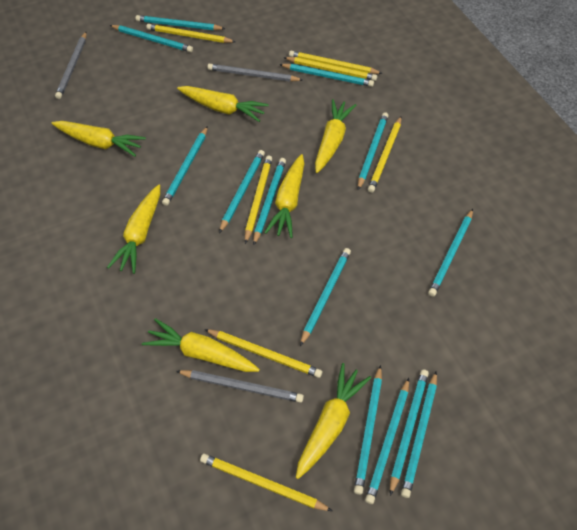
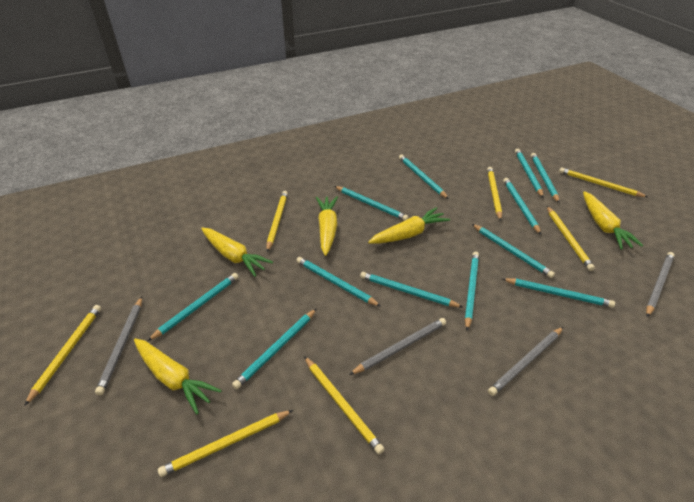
grey pencil: [55,32,87,99] [176,370,304,403] [208,64,302,82] = 3 -> [95,297,142,395] [349,318,446,375] [488,327,563,396] [646,252,675,317] = 4
turquoise pencil: [110,25,193,52] [136,15,225,30] [162,126,208,206] [219,150,265,233] [253,158,286,245] [279,64,374,87] [300,248,351,346] [354,365,382,495] [358,112,388,190] [365,378,409,504] [390,369,429,496] [401,372,437,498] [428,209,473,297] = 13 -> [148,273,239,341] [232,308,317,389] [296,257,381,307] [335,186,409,221] [360,272,463,307] [399,155,449,199] [465,252,479,331] [472,224,555,278] [503,178,541,235] [503,278,615,308] [515,149,544,198] [531,153,559,203] = 12
yellow carrot: [51,121,146,156] [107,185,160,274] [142,318,260,372] [177,86,269,122] [264,154,304,238] [296,363,371,479] [315,99,356,173] = 7 -> [134,338,222,414] [201,228,273,277] [316,196,338,256] [368,207,450,244] [583,191,643,250] = 5

